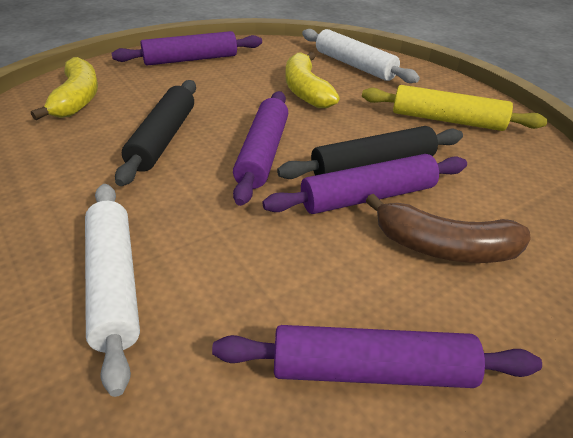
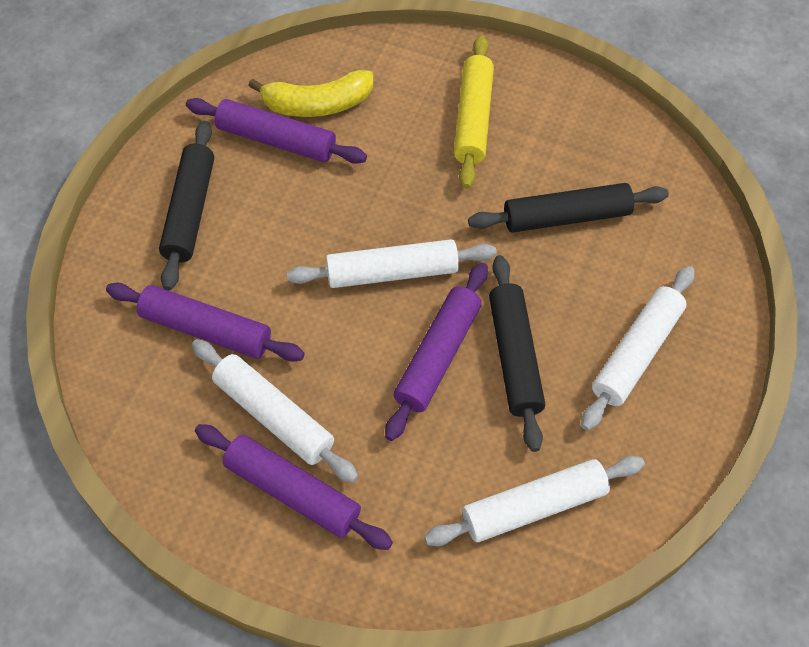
black rolling pin: [115,80,196,186] [277,126,463,179] = 2 -> [159,121,214,291] [468,183,669,233] [489,255,545,452] = 3
brown banana: [366,194,531,263] = 1 -> none = 0
white rolling pin: [85,184,140,397] [302,29,420,83] = 2 -> [192,339,358,483] [287,239,497,288] [424,456,645,546] [581,266,695,431] = 4
yellow banana: [31,57,98,120] [285,52,340,108] = 2 -> [248,70,373,117] = 1

